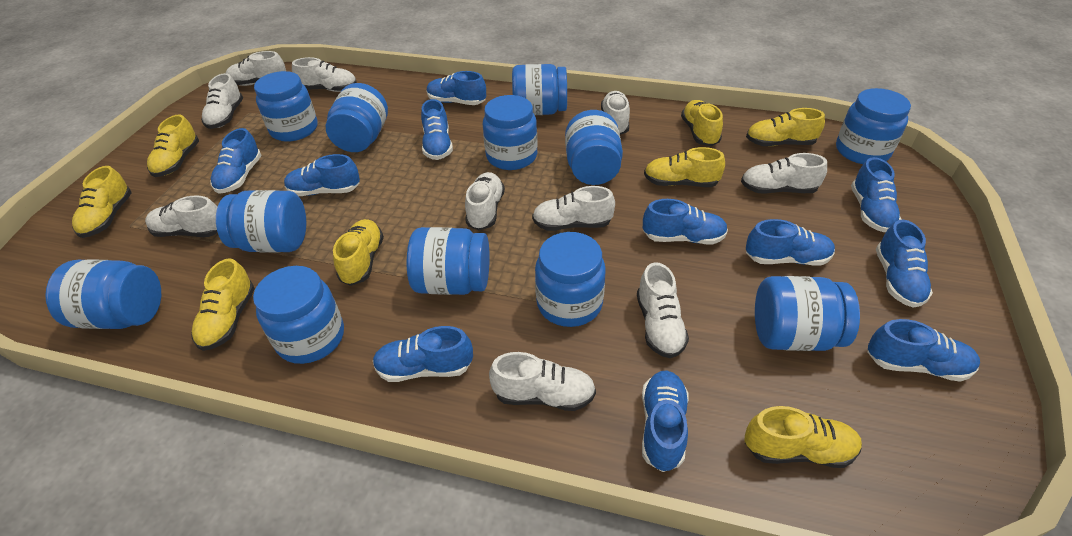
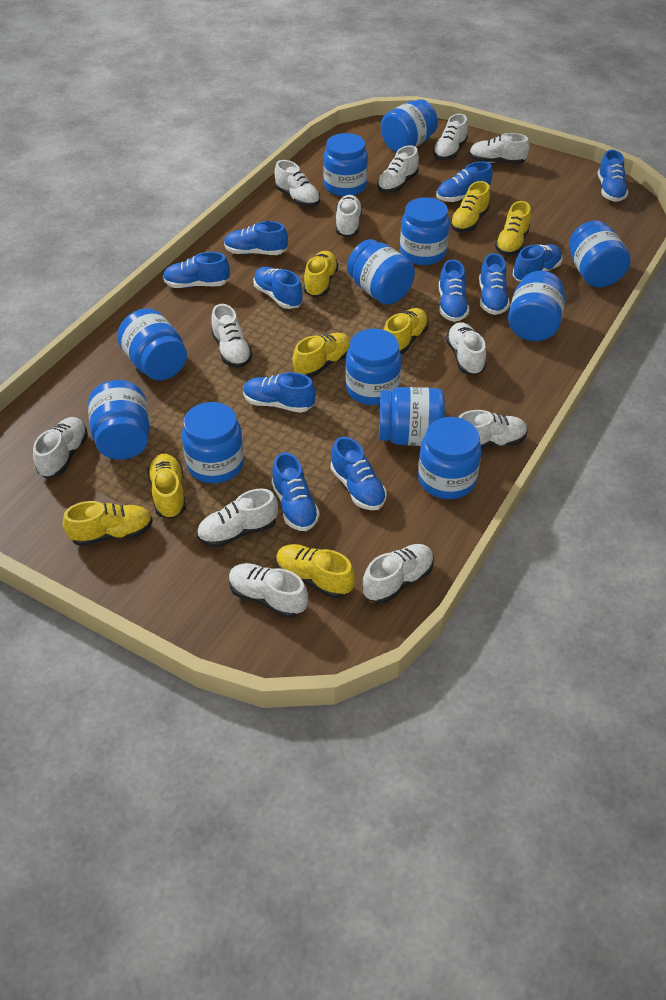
white shoe: [145,196,218,237] [201,73,243,129] [226,51,286,86] [292,57,357,92] [465,172,505,230] [489,352,596,411] [532,186,615,231] [601,91,630,135] [637,262,689,358] [741,153,827,194] = 10 -> [33,417,88,478] [197,488,278,547] [211,304,253,368] [229,563,308,618] [274,160,320,207] [336,195,362,237] [362,544,434,603] [377,145,419,193] [433,114,468,160] [446,322,486,375] [458,410,528,449] [469,133,530,164] = 12

